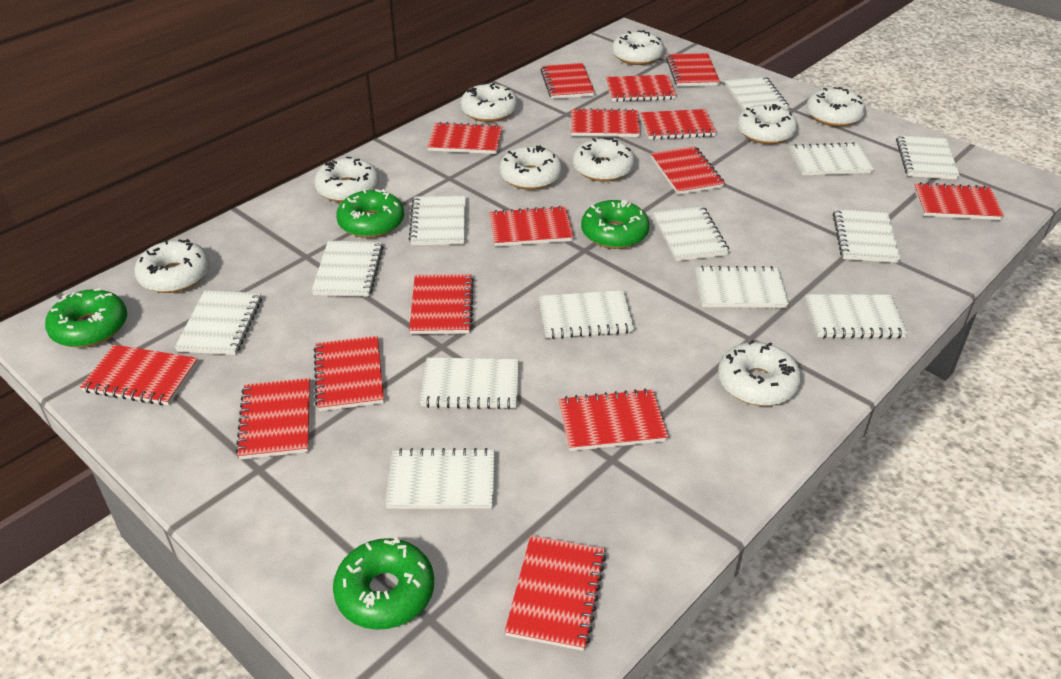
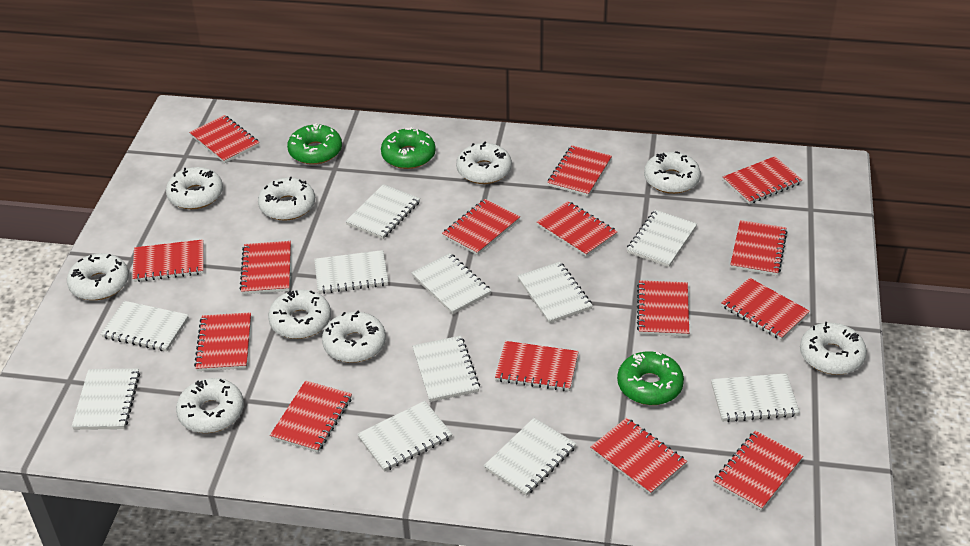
green donut: [45,288,127,348] [333,538,434,630] [336,189,404,238] [581,200,650,249] = 4 -> [287,123,342,165] [381,127,436,169] [617,351,684,405] = 3
white notebook: [175,290,262,355] [312,241,384,297] [385,448,495,509] [409,196,466,246] [420,358,519,409] [539,290,634,339] [653,206,729,261] [695,266,789,308] [725,77,789,111] [789,142,874,176] [805,295,908,338] [833,209,900,263] [896,135,960,180] = 13 -> [72,368,140,430] [101,301,189,352] [314,250,389,294] [345,184,420,239] [357,401,452,472] [411,253,491,314] [412,336,480,402] [484,418,576,496] [518,262,593,323] [627,210,697,267] [711,373,800,422] = 11

